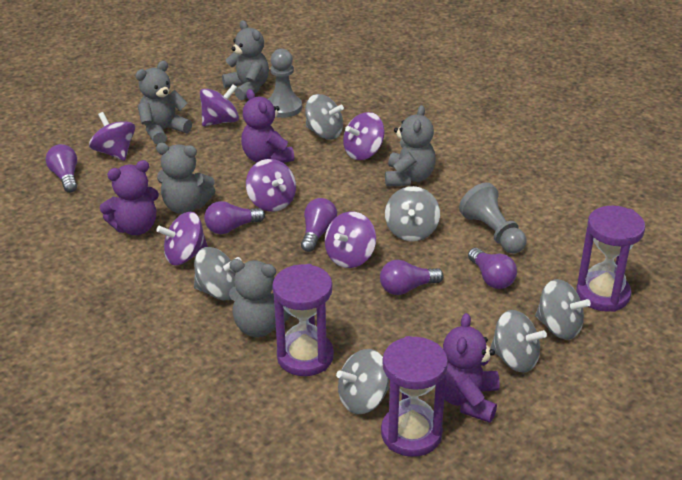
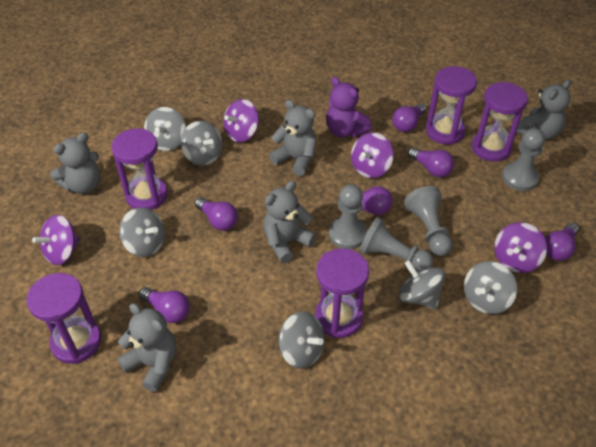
grey pawn: [268,49,302,118] [459,182,526,254] = 2 -> [329,184,367,249] [359,217,433,272] [404,186,452,256] [502,128,545,191] = 4
purple hourglass: [272,264,334,376] [381,336,448,457] [576,206,645,312] = 3 -> [26,273,101,364] [111,128,168,210] [315,248,369,338] [426,66,477,145] [472,82,528,162] = 5
purple light bulb: [46,144,77,193] [204,201,265,234] [301,198,337,252] [380,260,444,295] [468,248,517,289] = 5 -> [139,287,190,323] [195,197,238,231] [338,186,392,215] [392,103,426,132] [408,147,454,177] [545,223,579,261] = 6
purple spinning top: [89,112,135,161] [156,212,208,265] [200,84,239,126] [246,159,296,212] [325,212,376,268] [343,112,385,160] = 6 -> [32,215,81,265] [223,99,259,142] [351,132,394,178] [494,222,547,273] = 4
purple teddy bear: [100,160,159,235] [241,89,294,163] [443,313,500,423] = 3 -> [326,77,372,138] = 1

